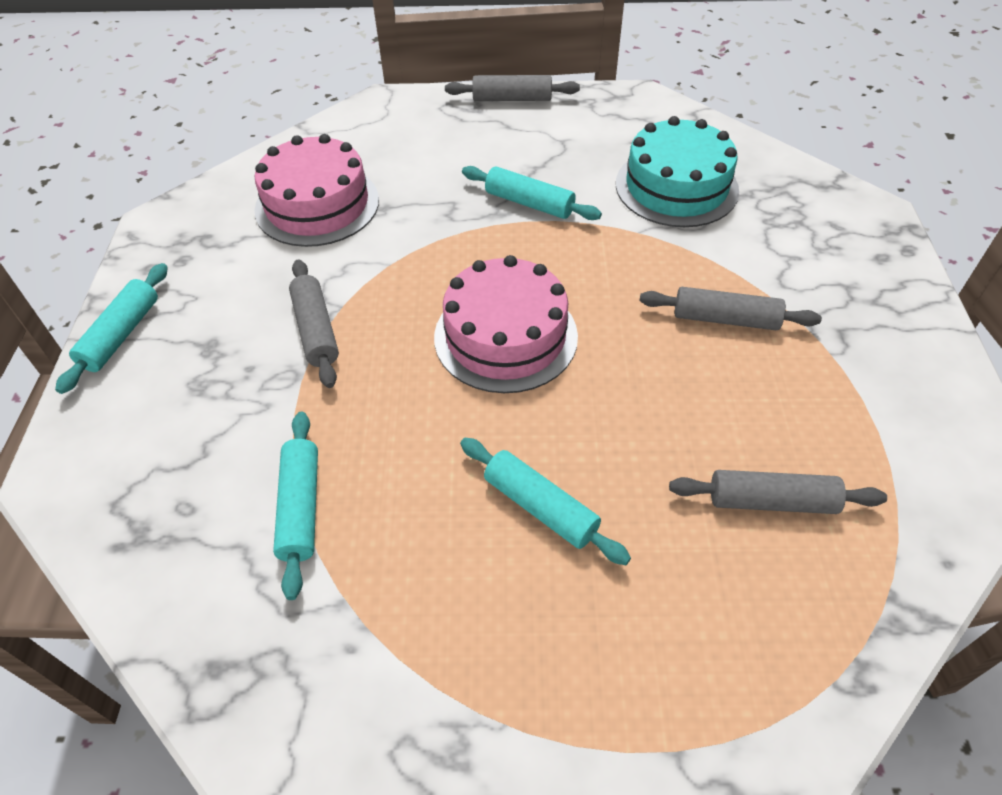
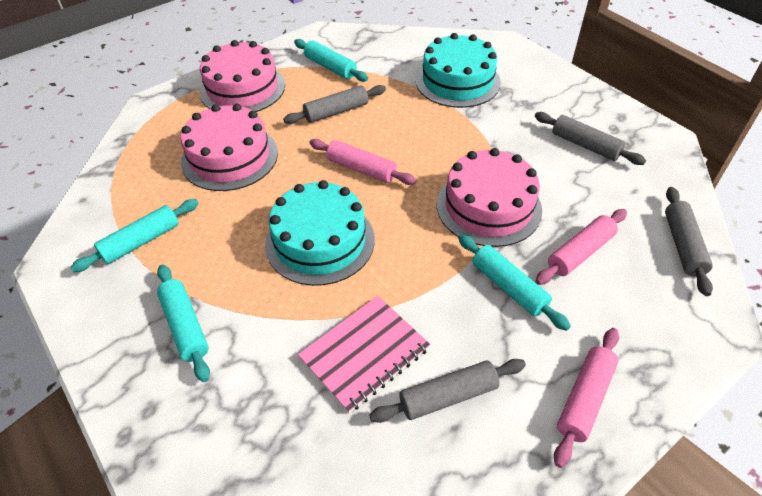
pink cake: [254,134,379,247] [434,255,578,393] = 2 -> [181,104,278,191] [199,40,285,112] [437,148,542,247] = 3
pink notebook: none = 0 -> [298,296,430,413] = 1
pink rolling pin: none = 0 -> [309,139,416,185] [535,209,627,285] [554,328,619,468] = 3
turquoise cake: [616,116,739,227] = 1 -> [265,180,375,286] [416,33,501,108] = 2

